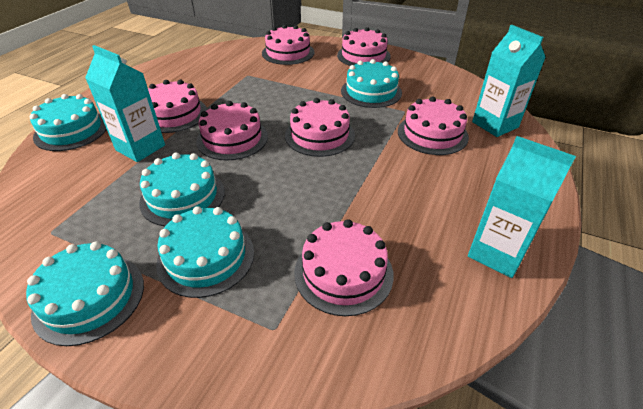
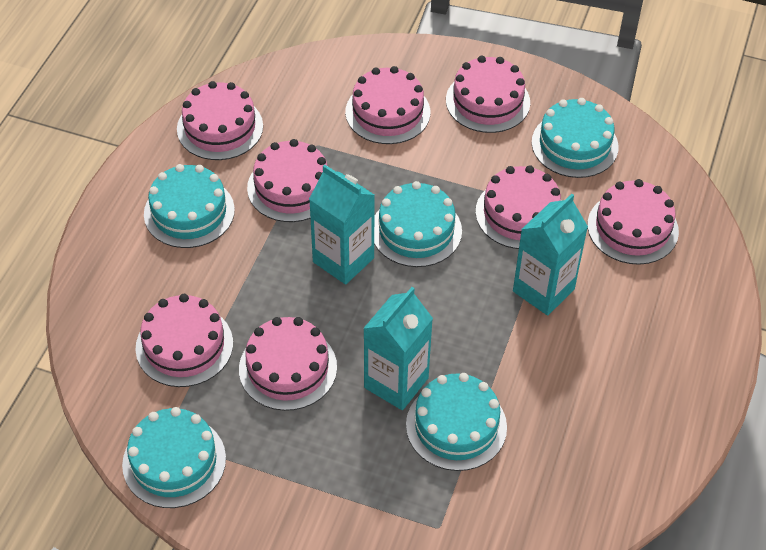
pink cake: [148,80,207,133] [196,101,268,161] [262,25,314,65] [285,98,355,157] [294,219,394,316] [337,27,391,66] [398,96,469,155] = 7 -> [136,294,233,387] [177,81,263,160] [239,317,337,411] [247,139,327,222] [345,66,430,144] [446,56,530,133] [476,165,561,249] [587,179,679,265] = 8

